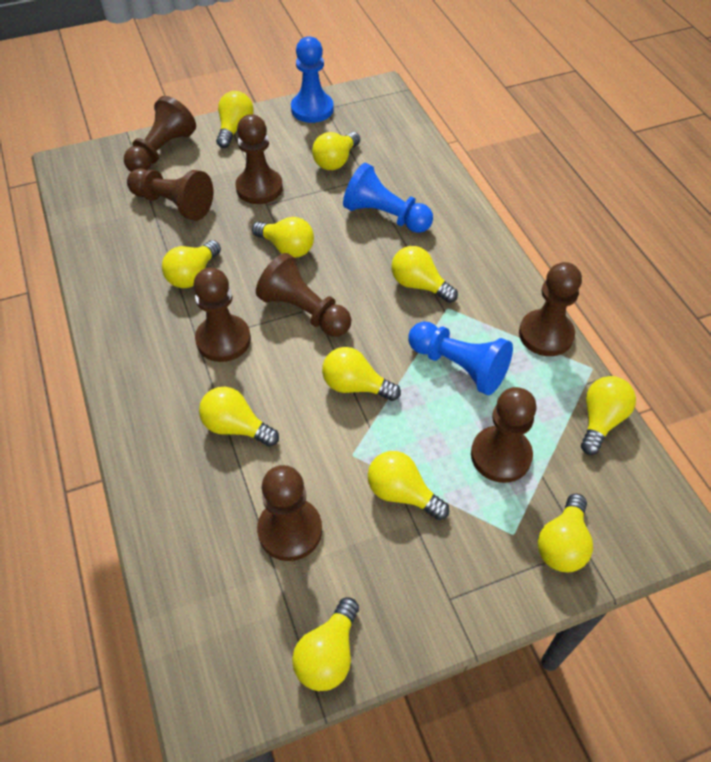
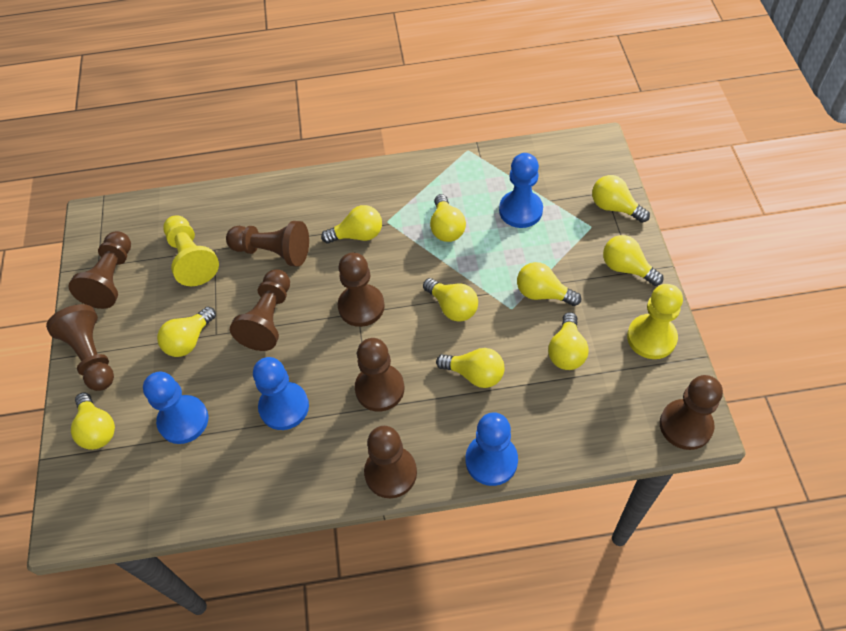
blue pawn: [291,36,334,123] [343,163,433,233] [409,322,513,395] = 3 -> [143,372,209,444] [253,357,309,430] [466,412,518,486] [499,153,543,228] = 4
yellow light bulb: [162,240,221,288] [199,387,279,447] [216,91,254,148] [252,217,314,258] [292,597,359,691] [312,132,360,170] [322,347,401,401] [368,451,449,520] [391,246,458,303] [538,494,593,572] [581,376,636,455] = 11 -> [71,392,115,450] [157,307,216,357] [321,205,382,243] [423,278,478,322] [430,194,466,242] [436,348,505,388] [517,262,581,306] [548,312,589,370] [592,175,650,223] [603,235,663,286] = 10
yellow pawn: none = 0 -> [163,215,219,286] [627,284,683,359] = 2

